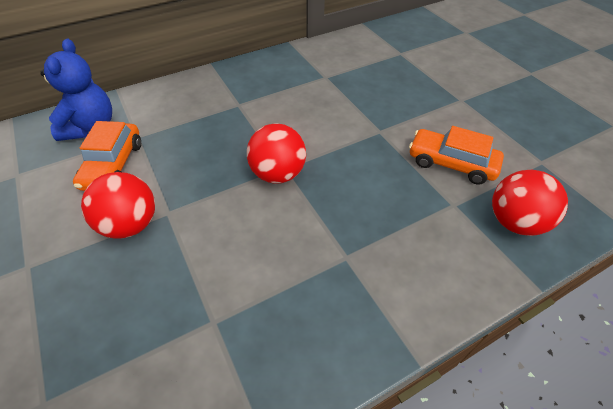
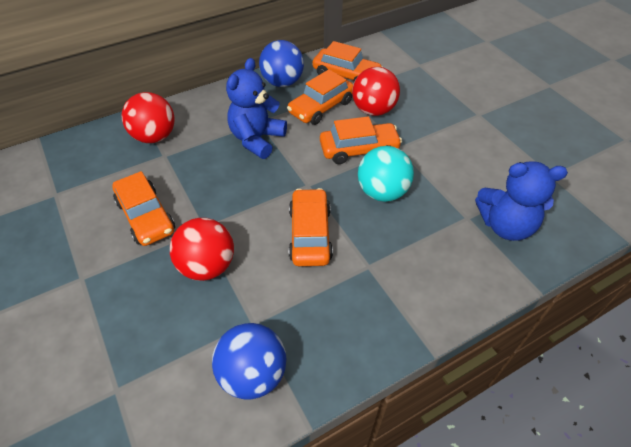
blue ball: none = 0 -> [212,323,286,400] [259,40,304,87] = 2
blue teddy bear: [40,39,112,141] = 1 -> [226,58,287,159] [475,161,568,241] = 2
orange car: [73,121,141,191] [409,126,504,185] = 2 -> [112,171,175,246] [287,69,353,125] [289,188,333,266] [312,41,383,82] [320,116,402,164] = 5
turquoise ball: none = 0 -> [358,146,414,202] = 1

